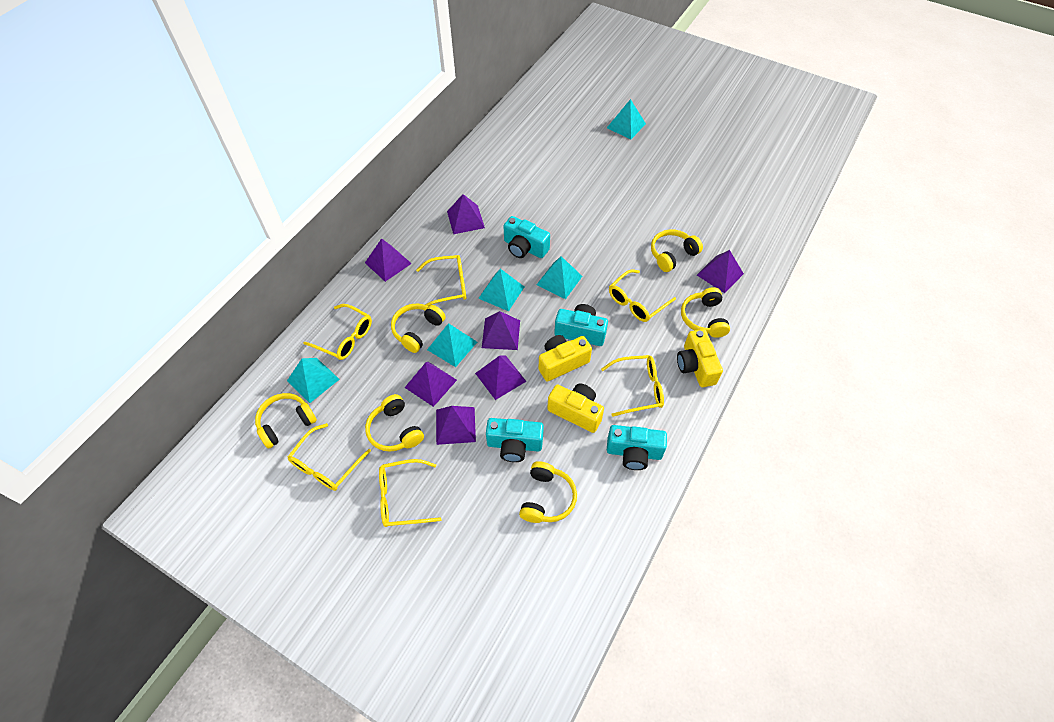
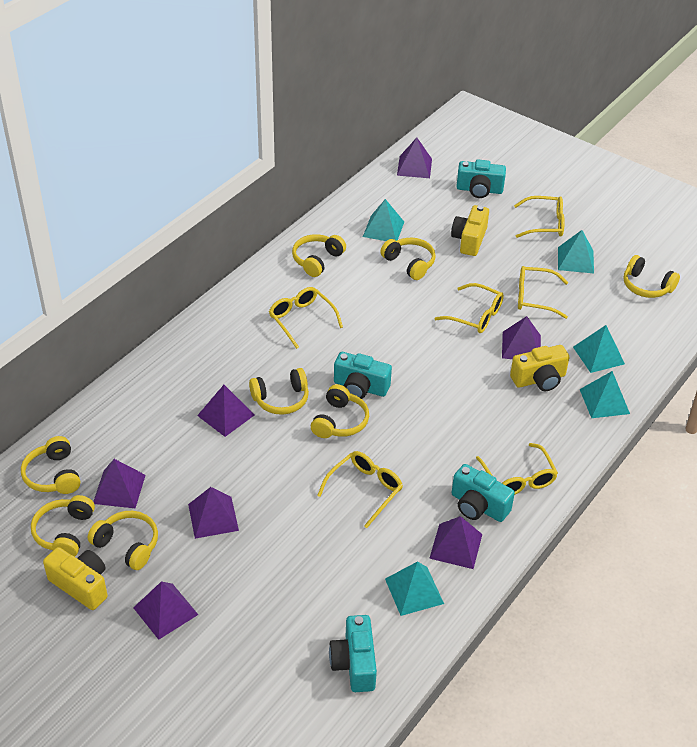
yellow headphones: [255,393,317,449] [365,394,424,452] [391,304,446,353] [519,461,577,523] [651,229,703,272] [681,287,730,338] = 6 -> [21,436,80,494] [31,495,95,557] [88,511,158,570] [249,368,309,415] [292,234,346,277] [311,384,369,438] [380,238,436,280] [623,255,680,298] = 8

